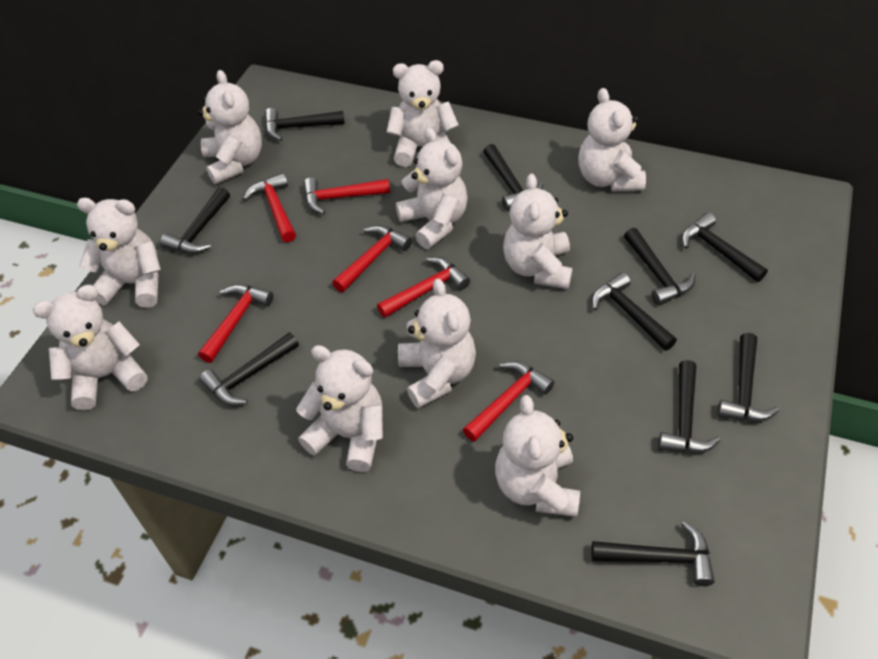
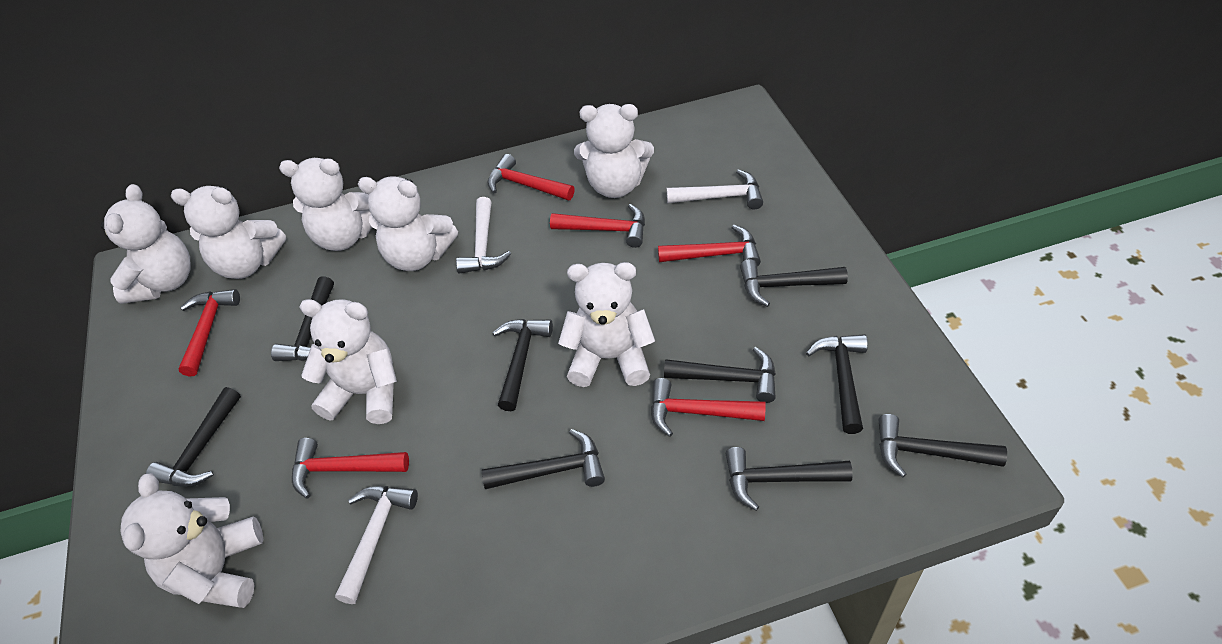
black hammer: [160,187,230,254] [199,332,299,406] [265,108,345,141] [483,144,543,210] [591,521,715,586] [592,272,677,351] [624,228,695,305] [658,360,720,453] [682,212,768,282] [717,333,779,421] = 10 -> [146,387,241,487] [271,276,334,361] [482,429,605,489] [493,319,553,411] [664,347,776,403] [725,447,853,511] [740,259,848,307] [806,334,868,434] [879,414,1007,477] = 9
white hammer: none = 0 -> [335,486,418,604] [456,197,511,274] [667,169,763,210] = 3
white teddy bear: [33,285,148,410] [77,198,161,308] [198,70,262,184] [296,345,383,472] [387,60,459,167] [396,127,468,249] [398,278,476,409] [495,395,580,517] [503,174,573,289] [578,88,646,192] = 10 -> [101,184,191,304] [121,473,263,608] [171,186,286,279] [279,158,372,251] [299,299,397,424] [358,176,458,271] [558,262,655,387] [574,104,654,198] = 8

